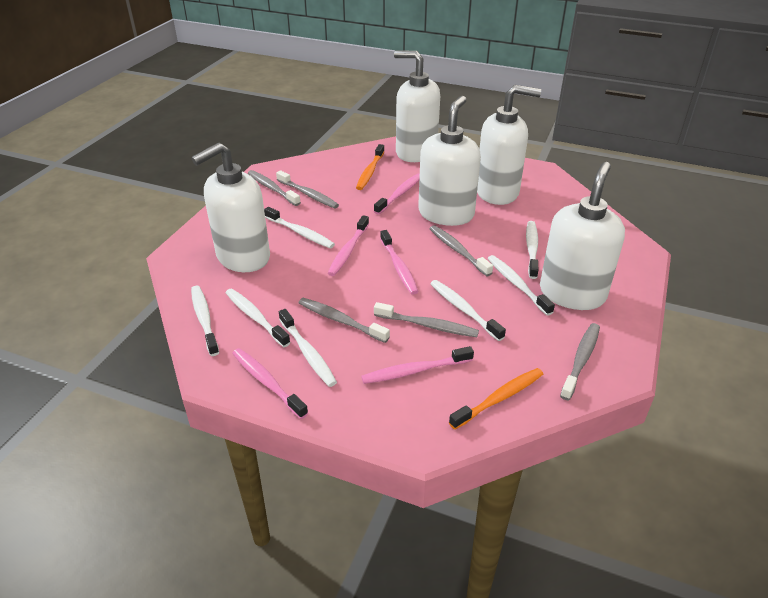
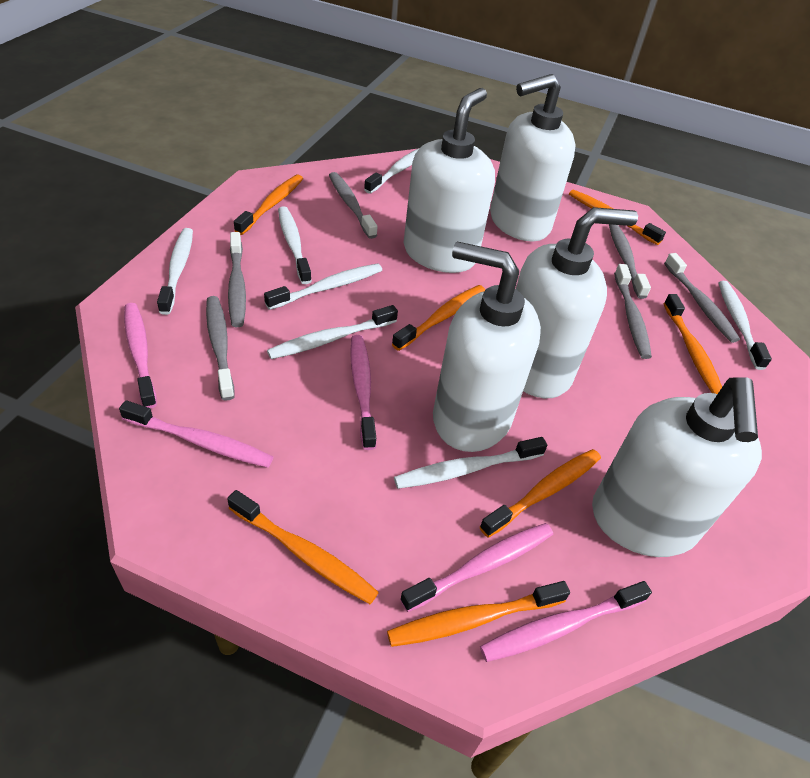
orange toothbrush: [356,144,384,190] [449,368,543,430] = 2 -> [227,490,379,604] [234,174,303,235] [387,581,570,647] [392,285,485,351] [480,449,601,537] [569,190,666,245] [663,294,722,394] = 7

